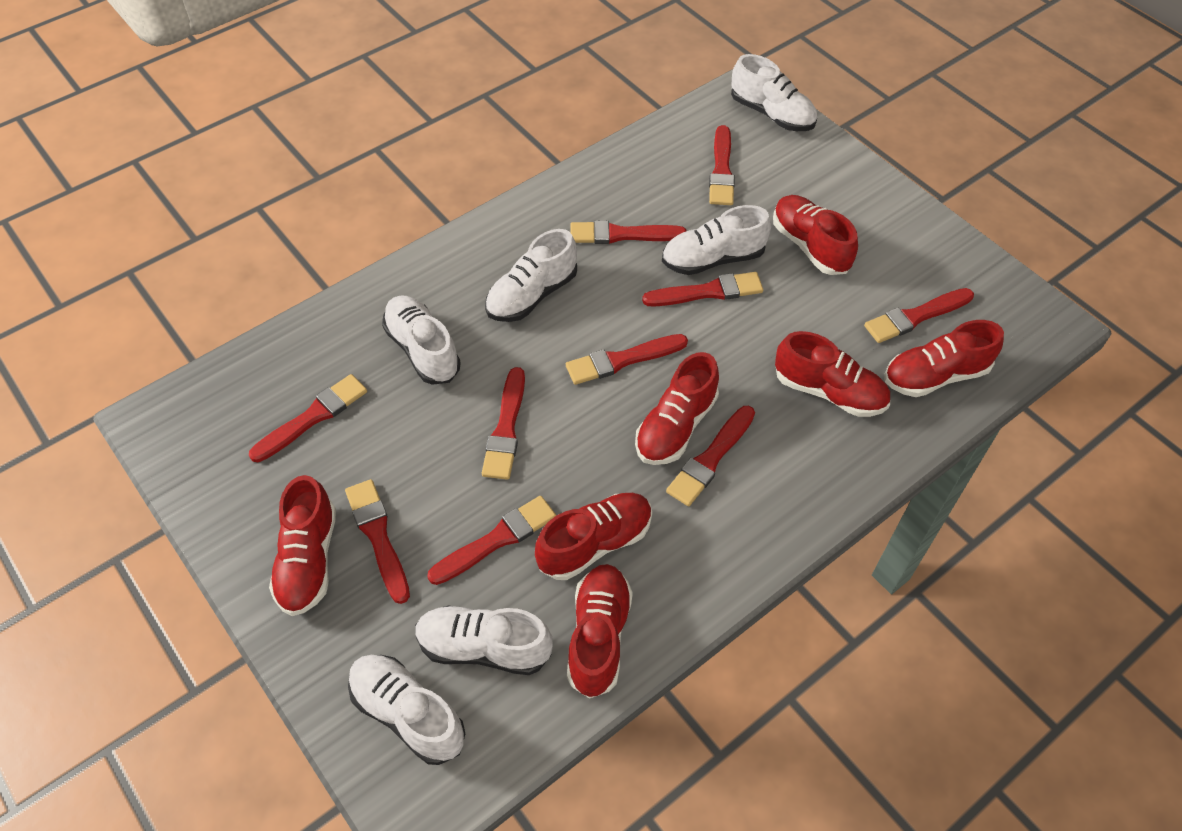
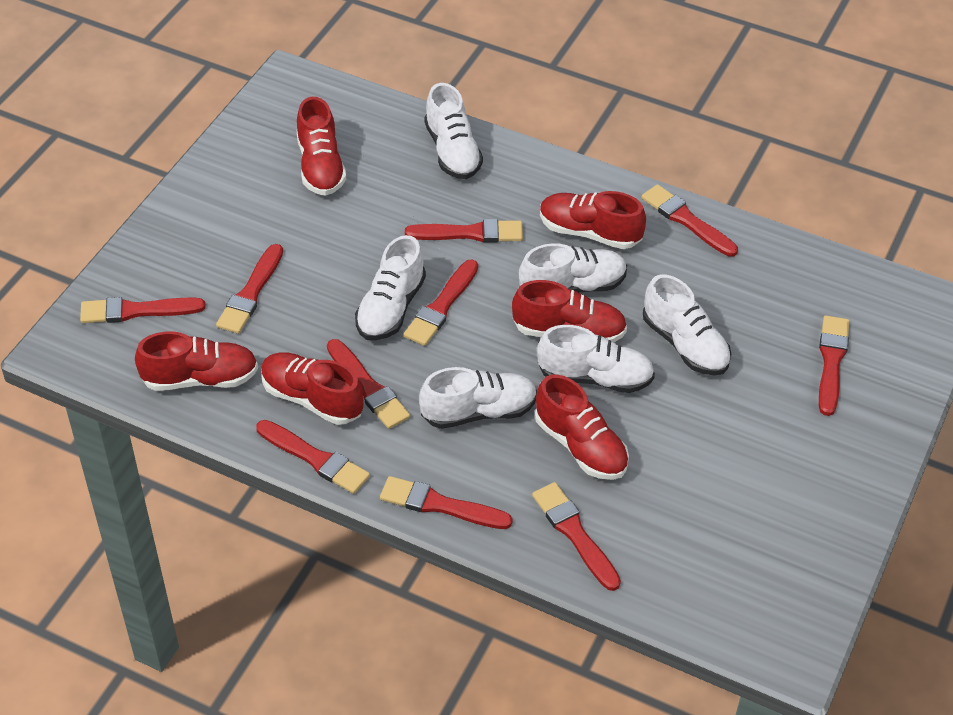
red shoe: [269,475,336,616] [535,493,652,580] [567,564,633,699] [635,352,719,465] [773,195,858,275] [775,331,890,417] [884,320,1004,397] = 7 -> [135,332,258,391] [261,352,364,425] [297,97,346,196] [512,280,627,342] [535,374,629,480] [540,191,646,249] = 6

